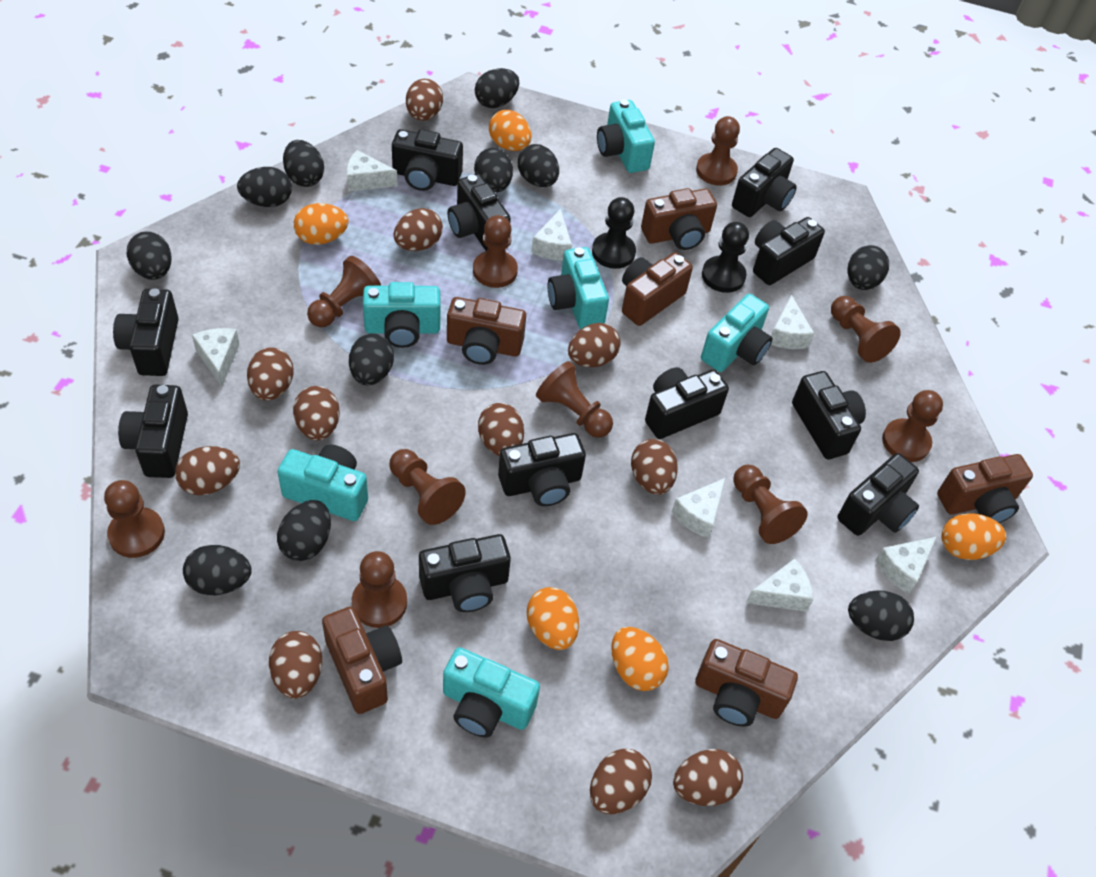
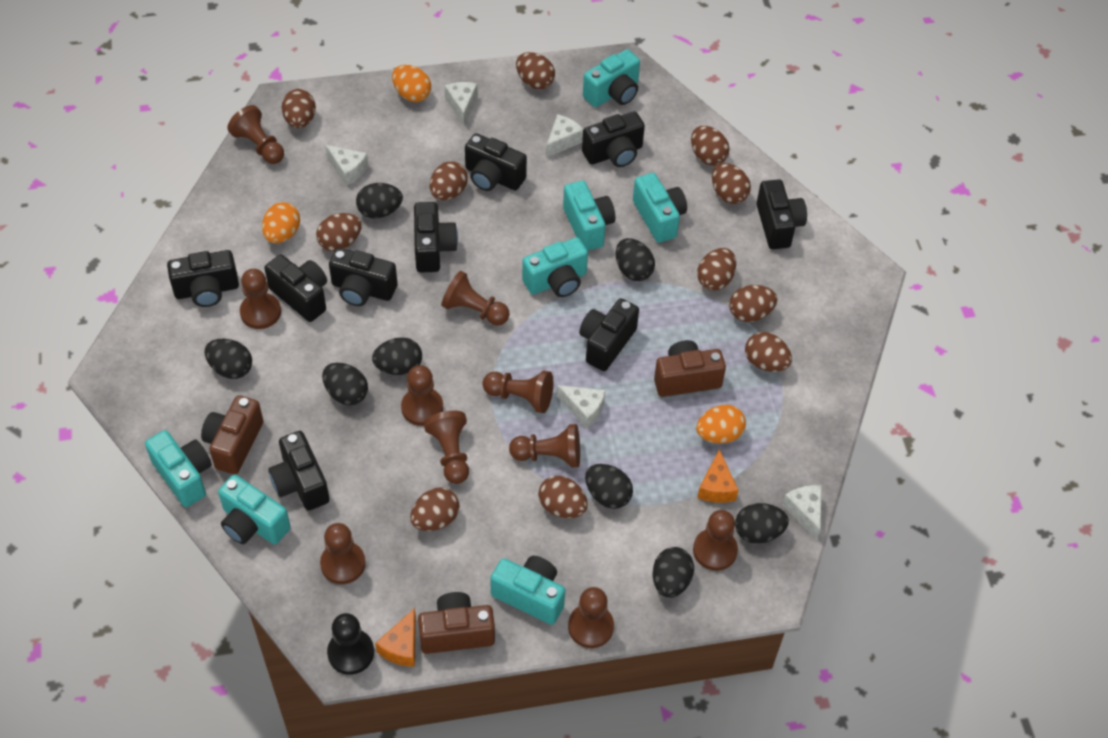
black camera: [113,289,179,376] [118,385,188,478] [392,129,463,191] [419,534,511,612] [447,174,511,251] [498,433,586,506] [645,367,729,439] [732,148,797,217] [753,217,825,285] [792,371,866,459] [837,453,919,536] = 11 -> [167,250,239,307] [264,255,327,322] [268,431,330,511] [329,248,397,306] [414,202,458,272] [465,133,527,191] [579,298,639,371] [582,111,645,167] [756,179,807,249] = 9
black egg: [127,231,172,280] [183,545,252,595] [237,167,292,207] [277,500,331,561] [283,140,324,187] [349,334,394,385] [474,148,513,192] [475,68,519,108] [518,144,559,187] [848,245,889,290] [848,590,914,641] = 11 -> [205,339,252,379] [322,363,368,405] [356,183,403,218] [372,337,422,375] [585,464,633,509] [616,238,655,281] [653,547,694,598] [735,503,789,544] = 8
black pawn: [592,197,636,269] [702,222,749,293] = 2 -> [327,613,374,675] = 1
brown camera: [322,607,402,714] [447,297,526,365] [622,252,693,326] [641,188,717,250] [695,639,798,727] [937,454,1033,523] = 6 -> [201,395,263,474] [418,592,495,654] [654,340,726,397] = 3
orange cheese: none = 0 -> [375,608,416,667] [697,449,738,503] = 2
orange egg: [294,203,348,245] [489,110,531,151] [527,587,579,650] [611,627,669,691] [941,513,1006,560] = 5 -> [262,202,300,243] [392,65,431,102] [696,405,746,444] = 3
turquoise camera: [277,445,368,521] [363,282,441,348] [443,647,540,737] [547,247,609,329] [597,99,655,173] [701,294,772,372] = 6 -> [145,430,212,507] [218,475,291,545] [490,556,565,625] [522,237,588,297] [563,181,615,251] [583,49,640,107] [633,173,687,243] = 7
white cheese: [192,328,240,387] [347,150,398,191] [531,209,572,260] [672,478,726,538] [746,558,813,612] [771,295,814,349] [875,537,937,594] = 7 -> [325,145,368,186] [445,82,478,125] [546,114,583,158] [557,385,605,429] [782,485,822,540] = 5

